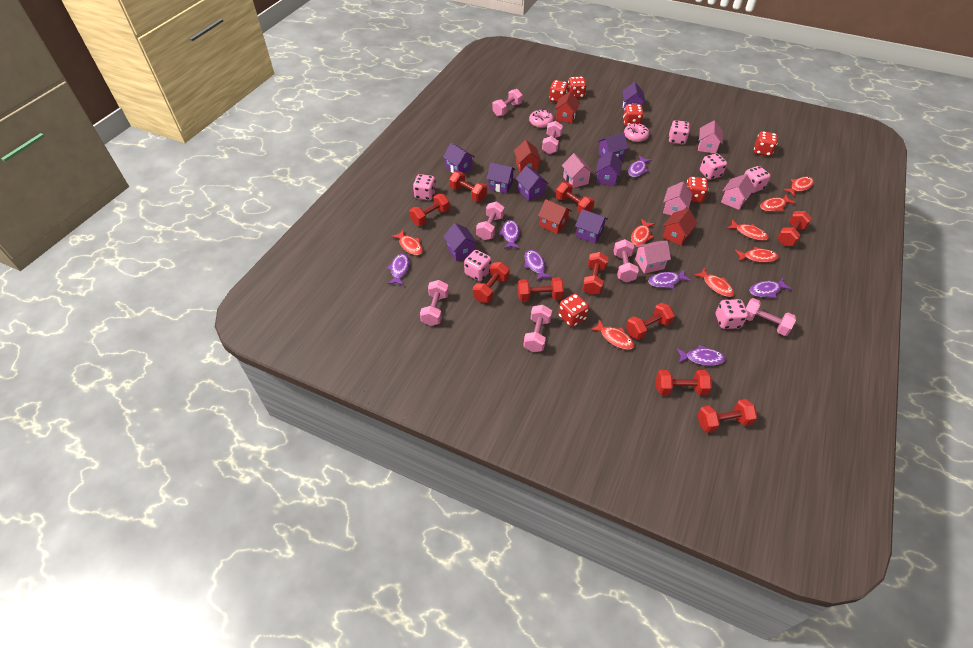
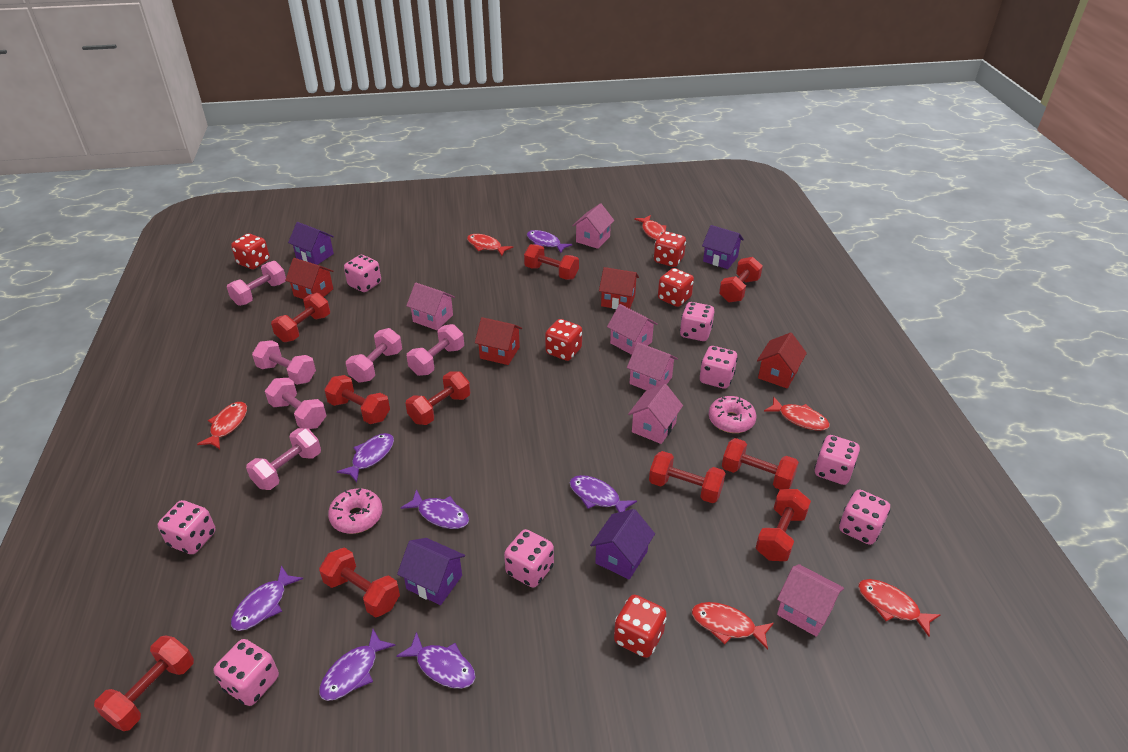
pink dice: [413,174,436,200] [464,250,491,281] [668,120,690,145] [700,153,727,180] [716,299,748,329] [745,166,770,193] = 6 -> [158,500,216,554] [213,639,279,706] [344,255,381,292] [504,529,554,587] [680,302,715,341] [700,346,738,389] [814,435,860,485] [839,489,890,545] = 8
pink dumbbell: [420,280,449,326] [476,202,505,240] [492,89,523,116] [523,305,552,352] [542,121,563,154] [613,239,639,282] [746,298,796,336] = 7 -> [227,261,286,306] [246,428,321,490] [252,340,316,385] [265,378,326,429] [346,328,402,383] [407,324,464,376] = 6
pink house: [562,153,593,188] [635,241,671,274] [663,182,693,215] [698,121,723,154] [721,174,754,210] = 5 -> [406,283,455,330] [572,203,615,249] [607,304,658,355] [627,342,678,391] [628,384,683,444] [777,564,844,637] = 6
purple house: [443,143,475,173] [443,223,478,261] [487,162,515,193] [516,165,548,201] [575,209,608,243] [596,151,622,186] [598,133,628,160] [622,82,645,110] = 8 -> [288,222,334,265] [397,538,465,605] [590,509,655,580] [702,225,744,269] = 4
red dice: [549,80,569,102] [558,293,589,327] [568,77,586,98] [623,104,644,127] [686,177,708,203] [754,131,778,156] = 6 -> [231,233,270,269] [545,319,582,361] [614,595,667,658] [654,231,686,267] [658,268,694,307] = 5
red fish: [391,230,423,255] [590,319,635,350] [631,219,655,246] [694,268,734,297] [727,220,769,241] [735,247,779,263] [760,195,796,212] [783,177,814,197] = 8 -> [197,402,247,449] [467,234,513,256] [634,215,666,240] [692,602,774,650] [764,397,830,431] [858,579,940,637] = 6

